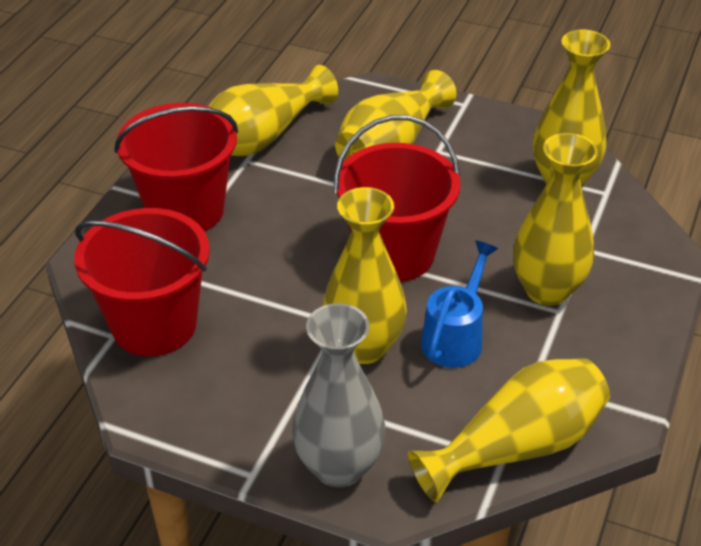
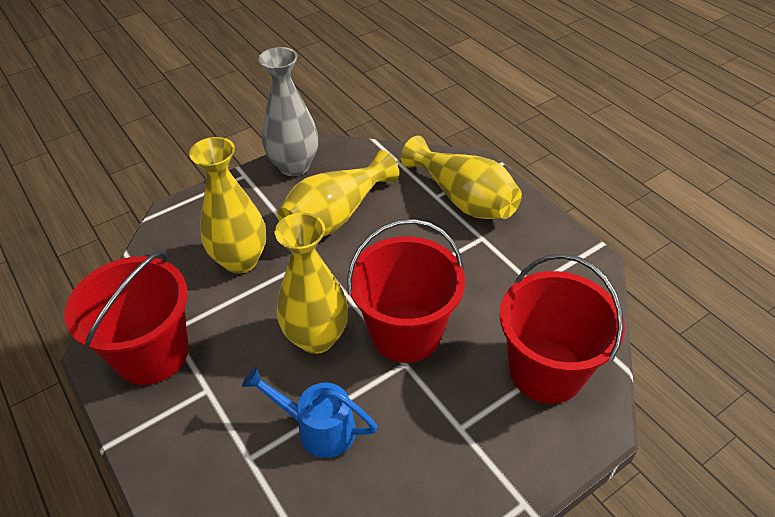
yellow vase: [208,65,338,156] [322,187,407,364] [335,70,457,162] [408,358,610,503] [513,133,598,306] [533,30,610,187] = 6 -> [189,137,266,274] [275,213,348,354] [277,150,399,236] [401,136,522,219] = 4

